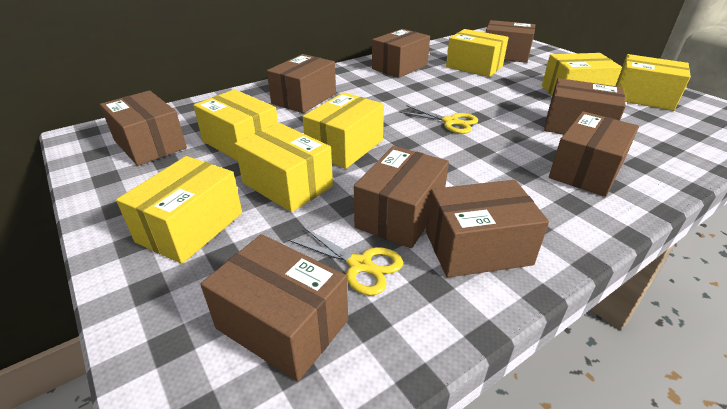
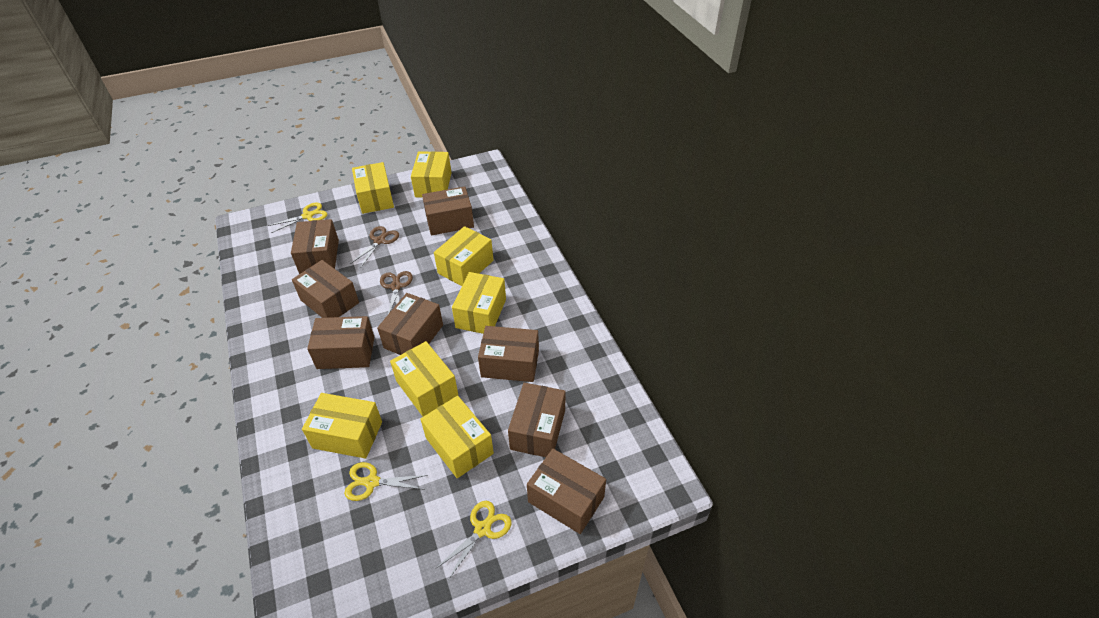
brown box: [100,90,187,166] [200,234,348,381] [267,54,336,113] [354,146,449,248] [372,29,430,78] [426,180,549,278] [486,20,535,63] [544,78,626,134] [549,111,639,197] = 9 -> [291,219,339,274] [292,260,359,318] [307,316,374,369] [377,293,443,355] [422,186,474,235] [478,326,539,382] [508,383,566,457] [527,449,606,534] = 8
brown scissors: none = 0 -> [350,226,399,268] [380,271,413,314] = 2
yellow scissors: [288,226,403,295] [399,105,478,134] = 2 -> [268,203,327,233] [344,462,428,501] [435,501,511,580] = 3

